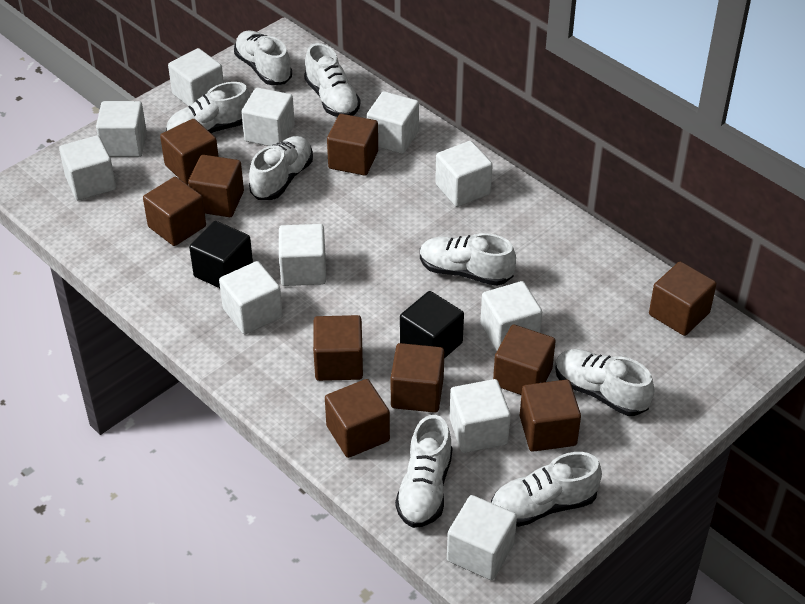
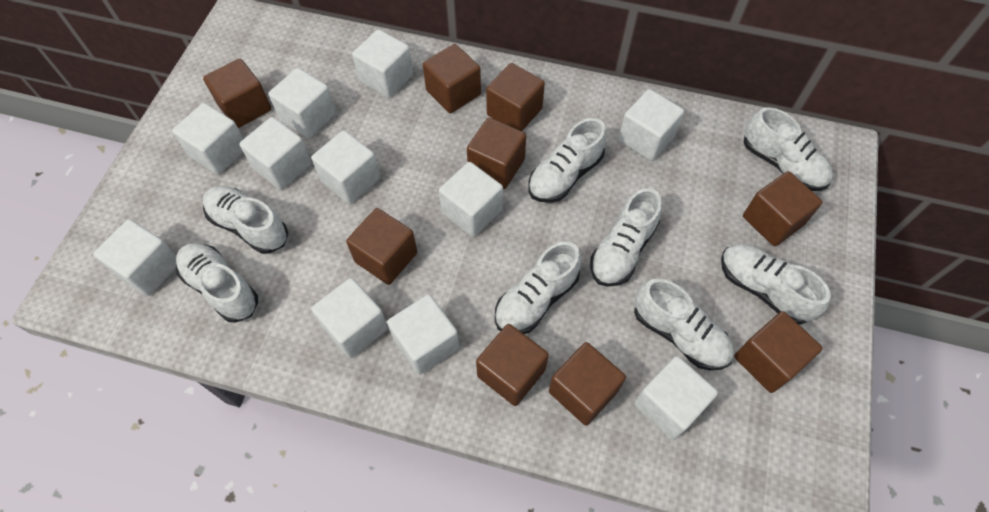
black cube: [189,221,253,288] [400,291,464,358] = 2 -> none = 0
brown cube: [143,177,206,246] [160,119,219,185] [188,155,244,217] [313,315,363,381] [325,379,390,458] [327,114,378,176] [391,343,445,413] [493,324,556,395] [520,380,581,452] [649,262,717,336] = 10 -> [203,58,272,128] [346,208,417,285] [423,44,481,114] [467,118,526,189] [476,324,549,406] [486,63,545,131] [549,342,626,426] [734,311,823,393] [743,171,823,246] = 9

